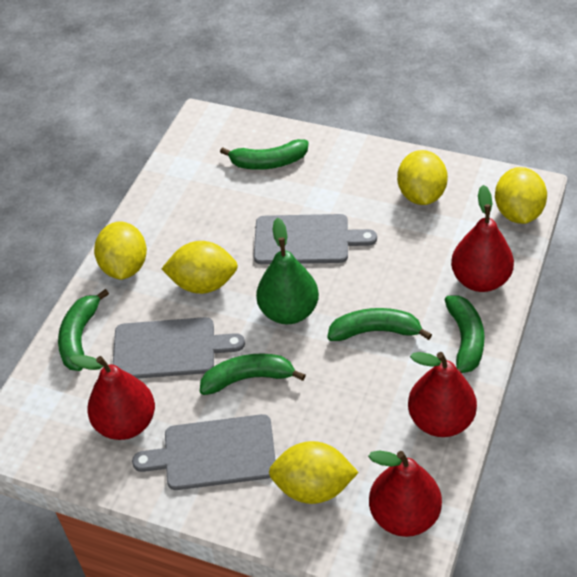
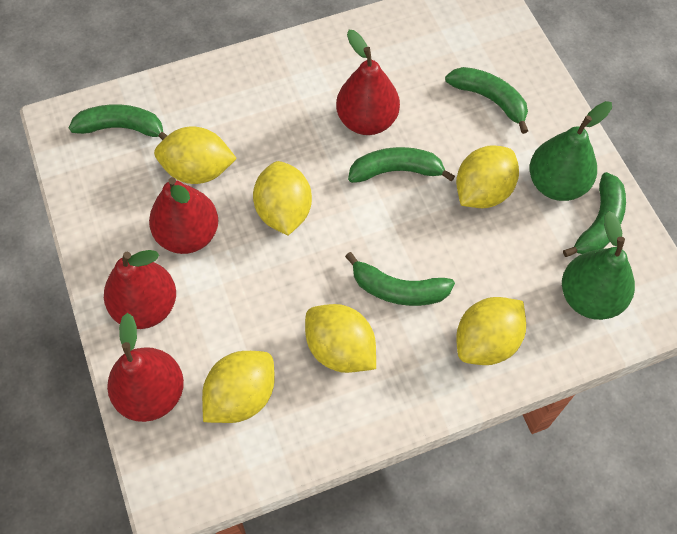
green pear: [256,218,319,324] = 1 -> [529,101,612,201] [562,211,635,320] = 2
grey cutting board: [113,317,245,379] [132,414,276,490] [254,214,377,264] = 3 -> none = 0
yellow lemon: [94,221,147,280] [161,241,238,294] [269,441,359,504] [397,150,448,205] [495,167,547,224] = 5 -> [154,126,237,184] [202,351,275,423] [253,161,312,235] [305,304,376,373] [456,145,519,208] [456,297,526,365] = 6

